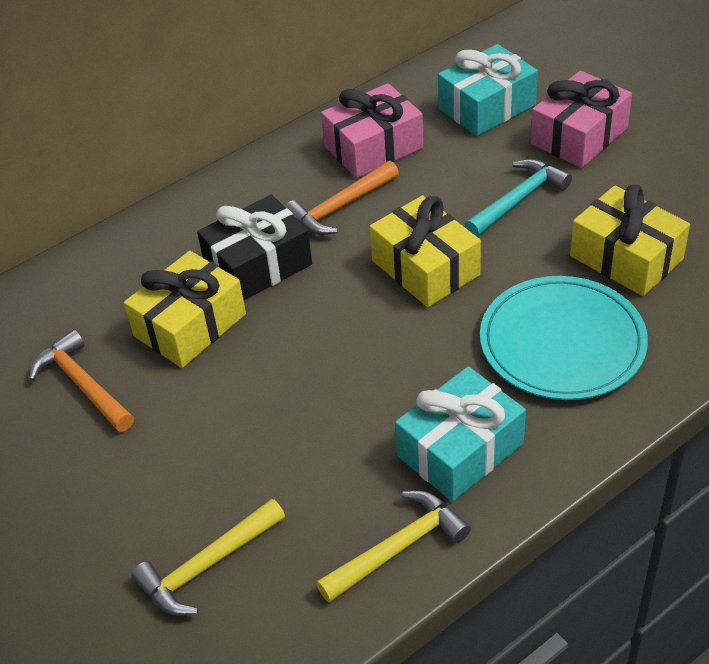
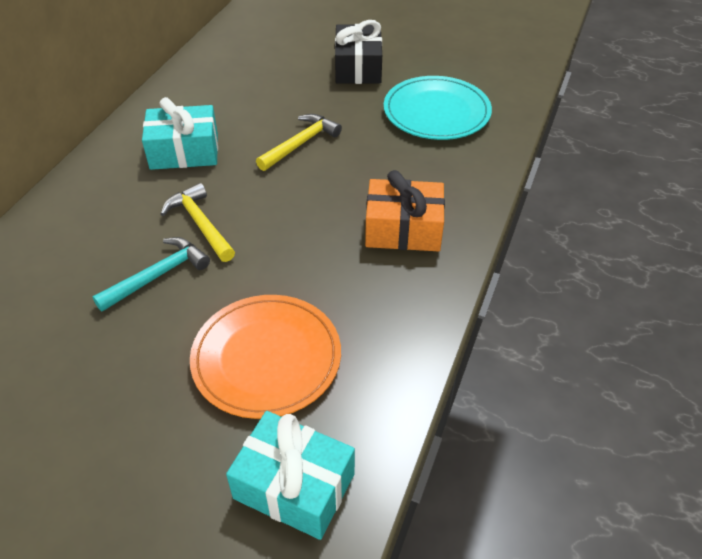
orange gift: none = 0 -> [365,170,445,251] = 1
orange hammer: [29,330,134,432] [285,161,399,235] = 2 -> none = 0
orange plate: none = 0 -> [190,295,341,419] = 1
pink gift: [321,83,423,178] [531,71,632,168] = 2 -> none = 0
yellow gift: [124,251,246,368] [369,195,481,307] [570,185,690,296] = 3 -> none = 0

